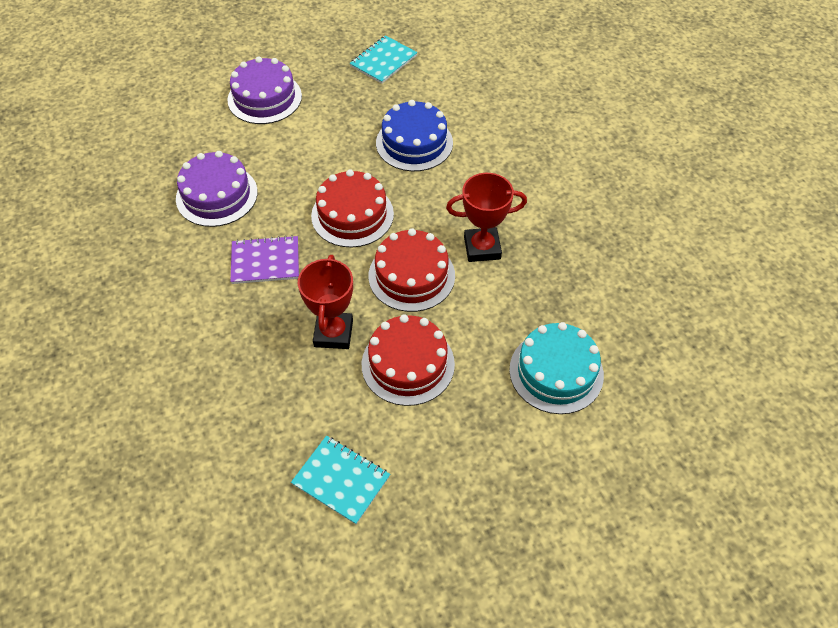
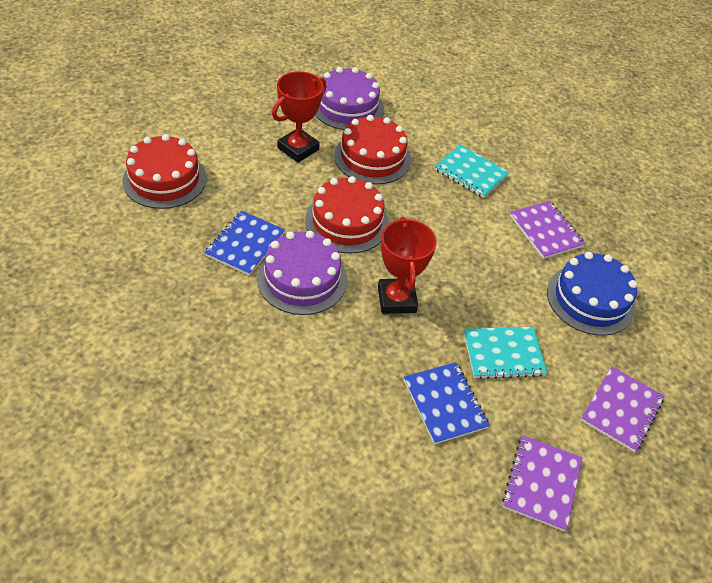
blue notebook: none = 0 -> [204,211,285,276] [404,362,490,445] = 2
purple notebook: [230,235,299,284] = 1 -> [502,435,582,532] [510,201,585,259] [581,366,664,452] = 3
turquoise cake: [509,322,604,414] = 1 -> none = 0

